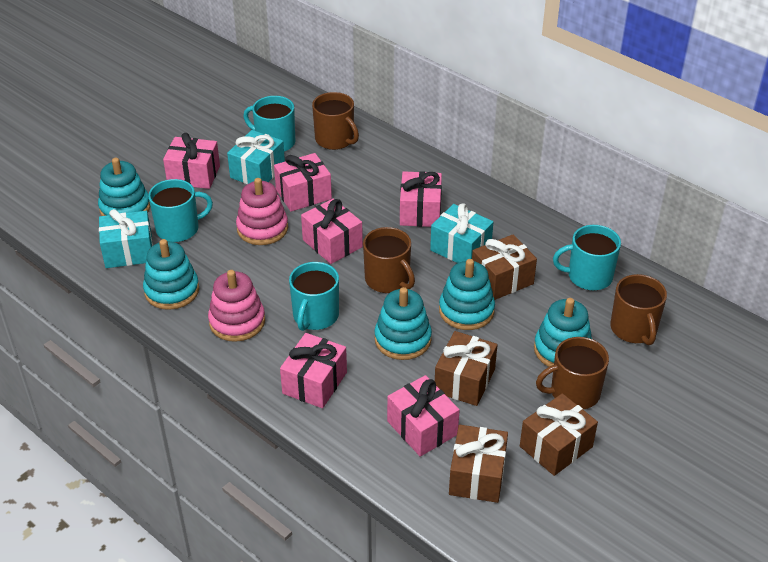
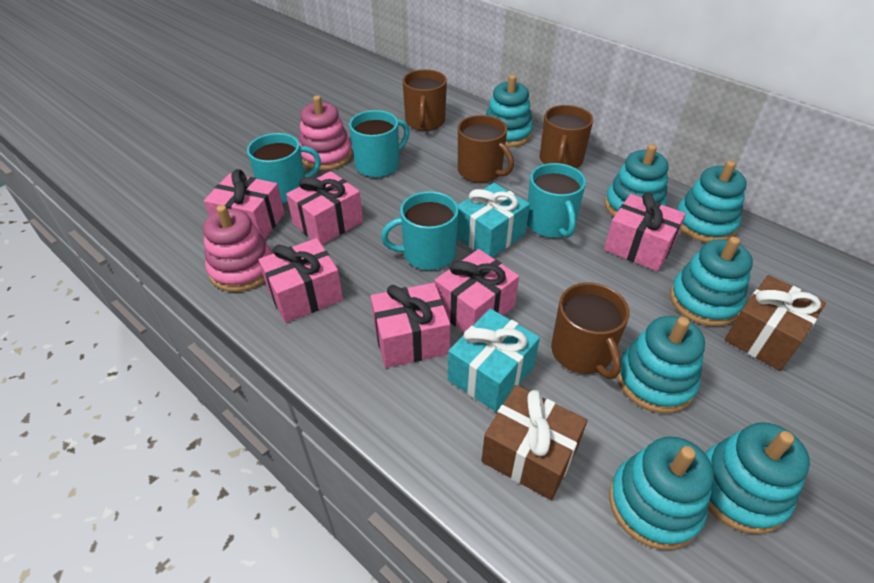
brown gift: [435,331,498,406] [449,425,508,503] [472,234,537,300] [520,393,598,476] = 4 -> [481,385,587,500] [725,275,826,371] = 2
turquoise gift: [99,209,153,268] [227,130,285,184] [430,204,493,263] = 3 -> [448,309,540,412] [457,183,530,258] = 2
turquoise stacking toy: [98,158,150,216] [143,239,199,310] [374,287,432,360] [439,259,495,330] [534,298,592,367] = 5 -> [486,75,533,147] [605,144,669,217] [609,436,714,550] [617,316,705,413] [670,236,753,326] [677,161,747,242] [705,422,810,534] = 7

